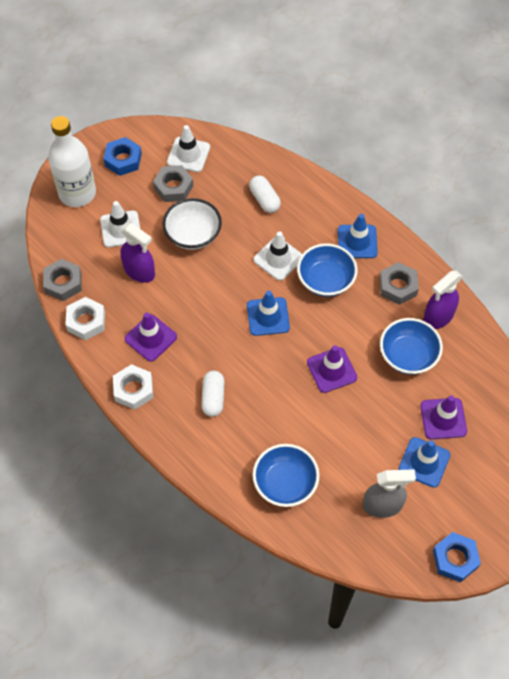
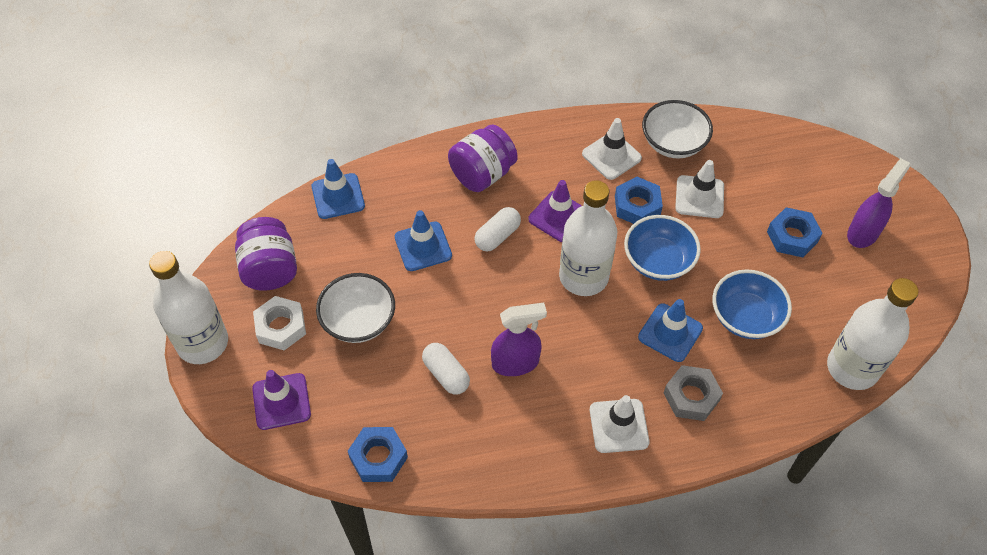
blue bowl: [253,444,320,507] [297,243,358,297] [380,318,443,375] = 3 -> [624,215,701,281] [712,269,792,339] = 2
blue nut: [103,137,142,176] [433,532,481,582] = 2 -> [348,427,408,482] [615,177,663,224] [767,207,822,257] = 3
grey nut: [43,259,82,301] [153,165,193,202] [380,262,419,305] = 3 -> [664,365,723,421] = 1
grey spray bottle: [363,469,416,518] = 1 -> none = 0
purple jar: none = 0 -> [235,217,297,291] [448,124,518,192] = 2
purple traffic cone: [125,313,177,362] [307,345,357,393] [420,395,467,439] = 3 -> [252,370,311,430] [528,180,582,242] = 2
white bottle: [48,116,96,207] = 1 -> [149,251,228,364] [559,180,617,296] [827,278,918,390] = 3
white bowl: [163,198,222,250] = 1 -> [316,273,395,343] [642,100,713,158] = 2
white nut: [65,297,105,340] [113,364,153,410] = 2 -> [253,296,306,350] = 1

